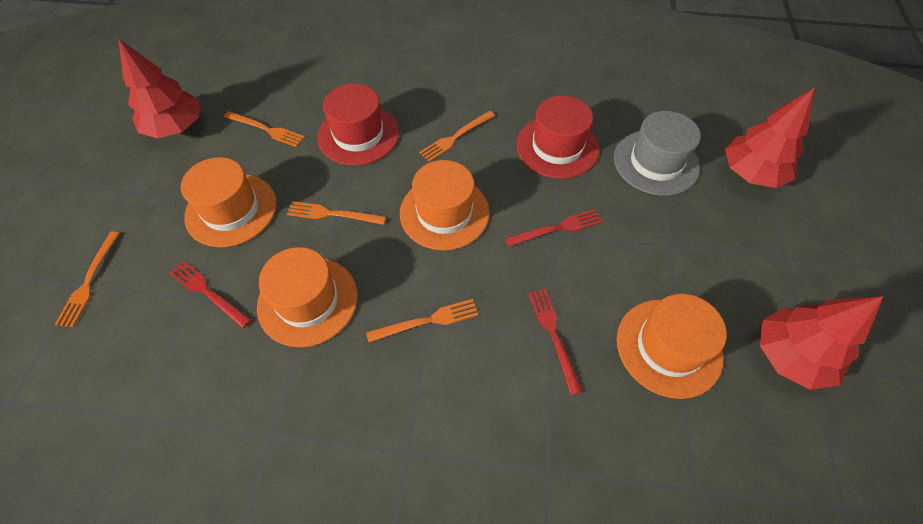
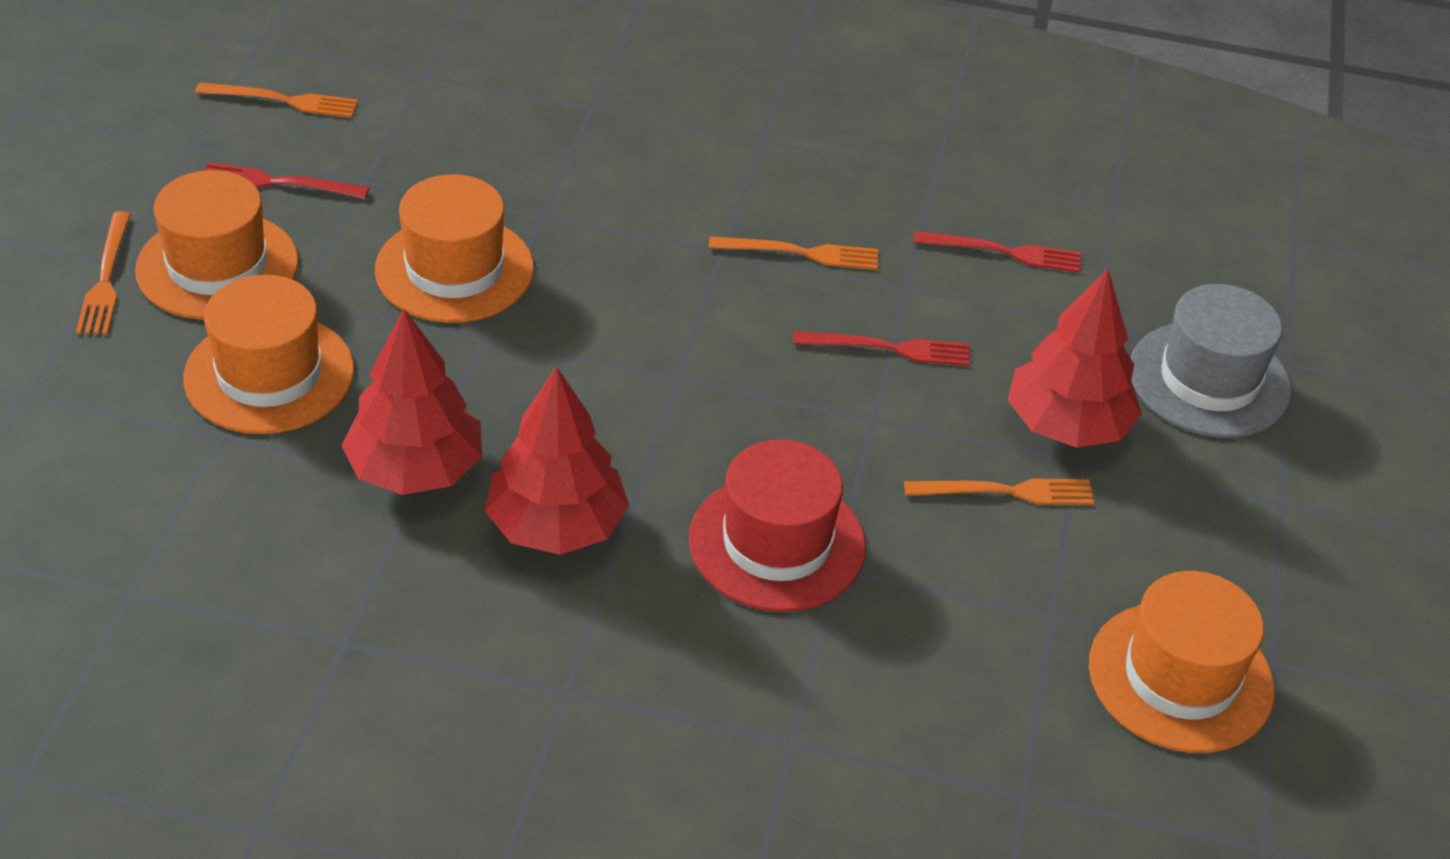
orange fork: [55,231,120,327] [224,111,305,147] [287,201,386,225] [366,299,478,342] [419,111,495,162] = 5 -> [76,211,131,335] [195,82,358,118] [709,237,878,270] [904,478,1094,505] = 4
red hat: [317,84,399,166] [516,95,600,179] = 2 -> [689,439,866,612] = 1

